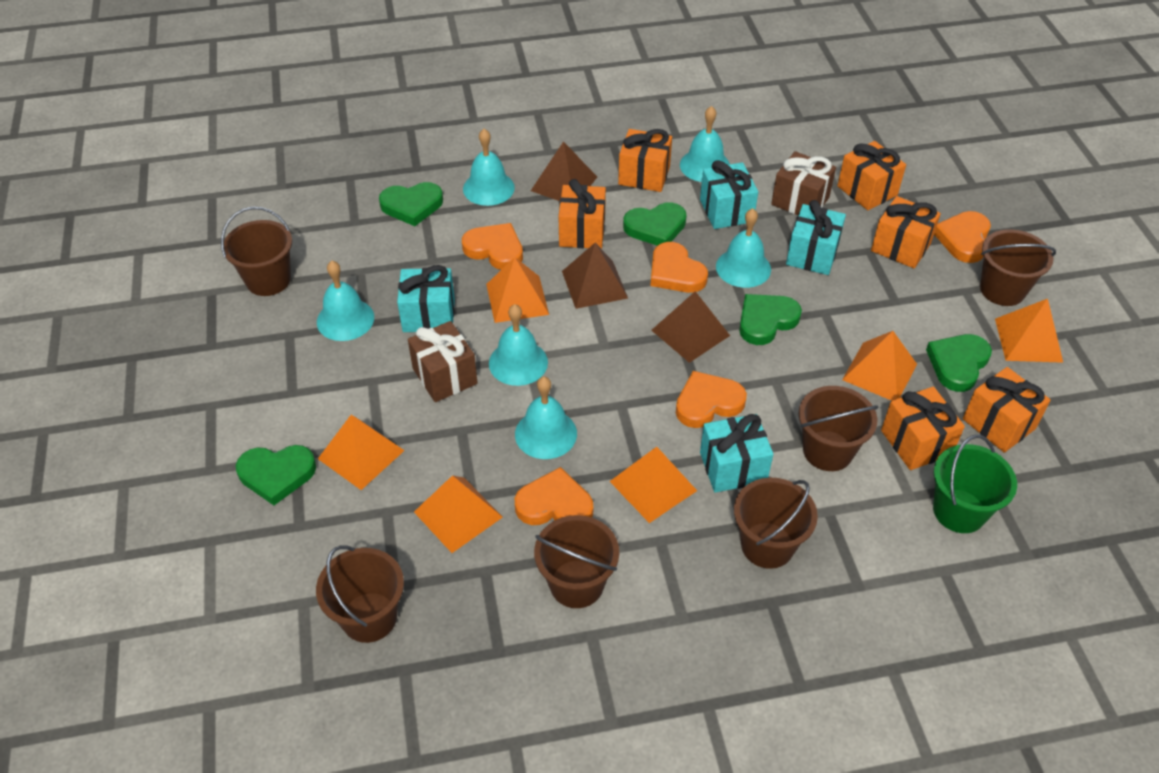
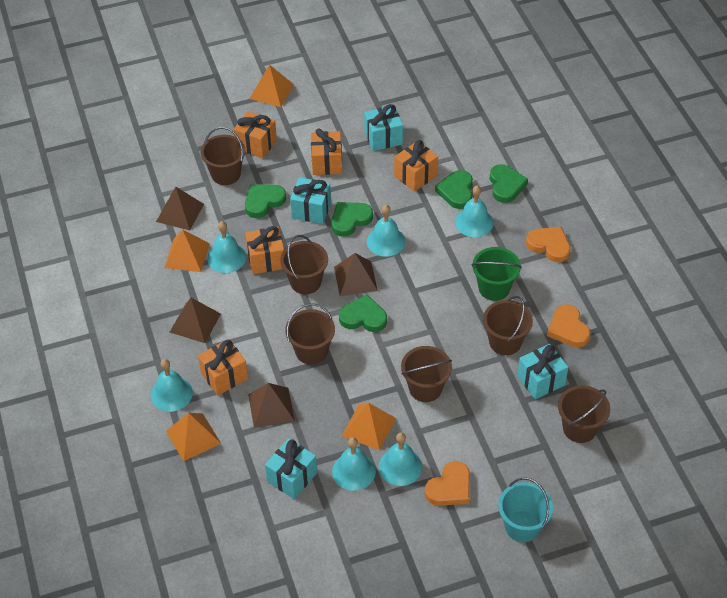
brown gift: [408,321,478,402] [771,151,836,216] = 2 -> none = 0
brown pyramid: [531,141,597,201] [562,243,628,309] [651,291,730,363] = 3 -> [156,187,204,230] [170,298,221,343] [248,383,295,428] [334,253,378,296] = 4
orange gift: [559,179,606,249] [618,129,672,192] [837,141,906,210] [871,196,941,268] [881,387,965,470] [963,367,1051,453] = 6 -> [198,339,248,395] [233,111,277,159] [245,226,284,274] [311,128,342,175] [394,140,438,192] = 5
orange heart: [462,223,523,270] [515,467,593,525] [651,242,708,293] [676,371,747,428] [934,211,991,263] = 5 -> [425,461,470,506] [526,227,571,262] [547,304,591,347] = 3
orange pyramid: [318,415,405,490] [414,475,503,553] [486,257,549,323] [610,447,697,523] [842,331,917,401] [995,299,1063,363] = 6 -> [164,229,210,272] [166,413,221,461] [249,65,294,107] [342,403,396,450] = 4
turquoise bucket: none = 0 -> [498,477,553,542] = 1

